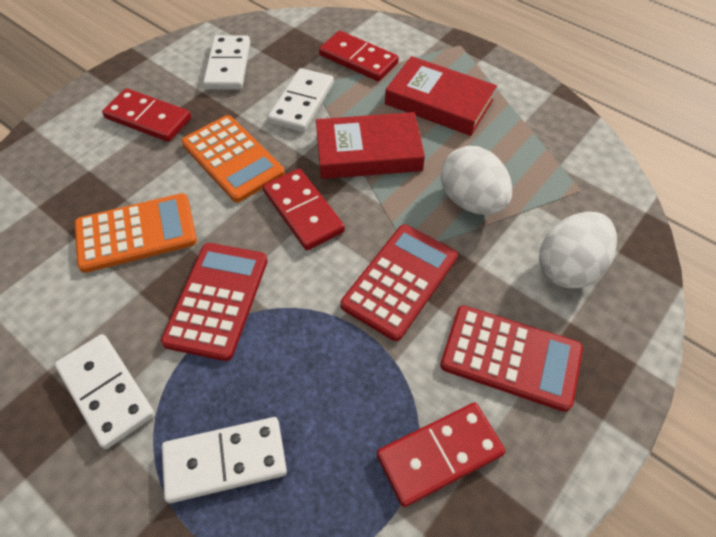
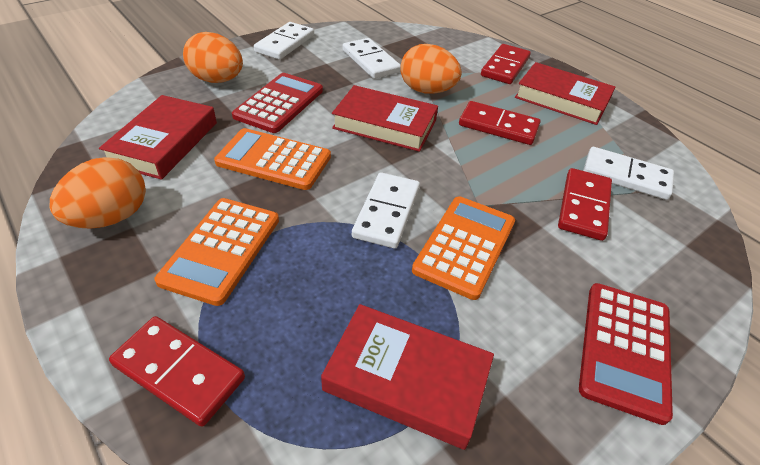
orange calculator: [75,193,197,273] [181,115,285,202] = 2 -> [155,198,279,306] [214,128,331,190] [412,196,515,300] = 3
orange egg: none = 0 -> [49,157,146,229] [183,32,243,83] [401,44,462,94] = 3
red book: [316,112,425,179] [385,56,497,136] = 2 -> [99,95,217,180] [321,304,494,450] [332,85,438,152] [515,62,615,125] = 4
red calculator: [161,243,268,361] [340,225,458,341] [440,305,583,412] = 3 -> [232,73,323,133] [579,283,673,425] = 2
white egg: [441,146,512,215] [539,212,617,288] = 2 -> none = 0

